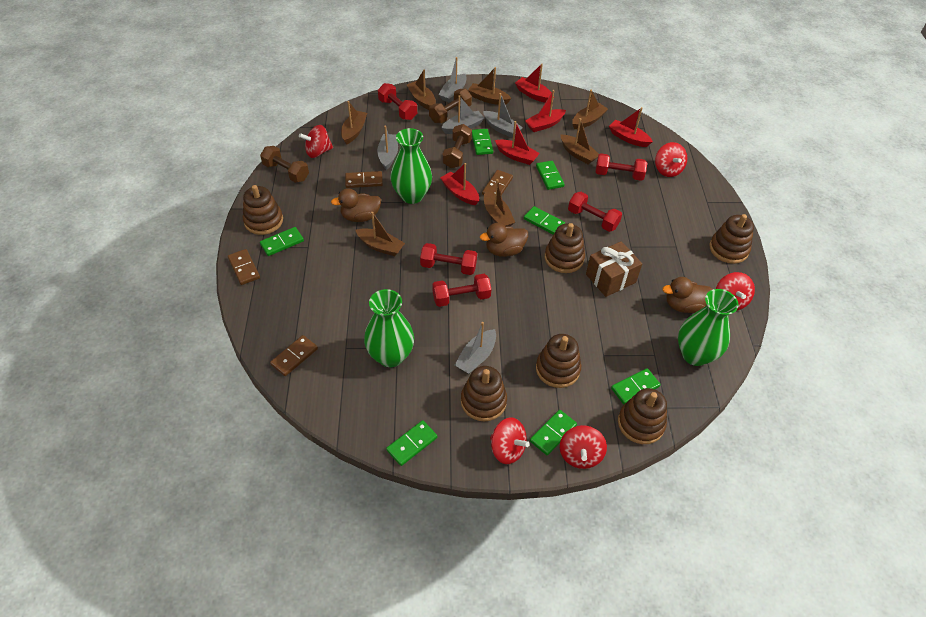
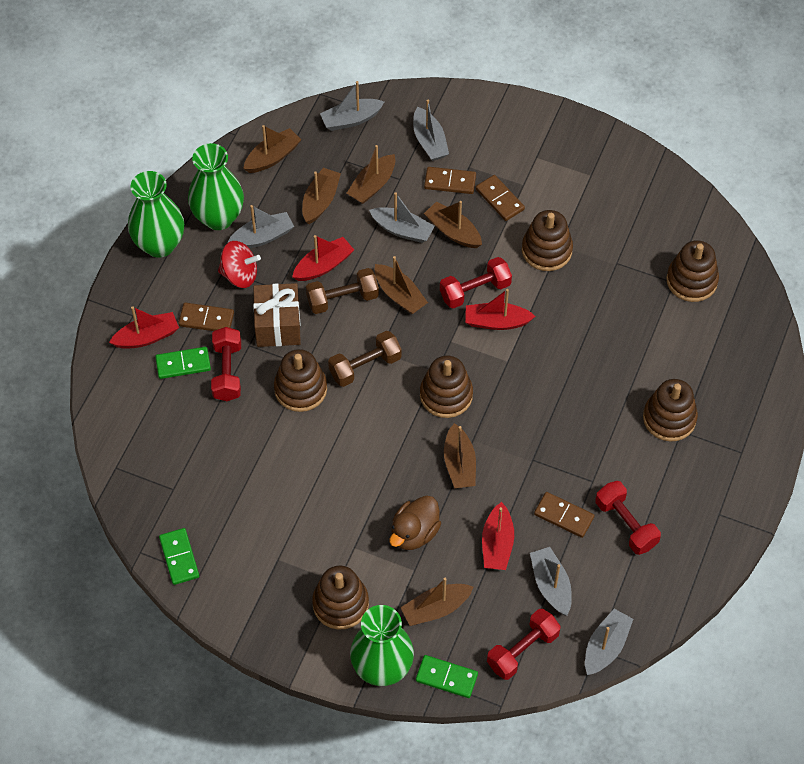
brown duck: [331,188,381,222] [480,223,528,257] [662,277,713,313] = 3 -> [390,496,441,550] = 1
brown dumbbell: [260,146,309,183] [429,89,472,123] [443,124,472,168] = 3 -> [306,268,379,314] [328,331,402,387] = 2
green domino: [260,227,304,256] [386,420,438,466] [472,129,493,155] [524,206,565,234] [530,410,577,455] [536,161,565,190] [611,368,660,404] = 7 -> [155,347,211,379] [159,528,199,585] [416,655,478,698] = 3
grey boat: [377,125,398,170] [438,57,467,103] [441,95,484,134] [455,322,496,374] [483,93,523,138] = 5 -> [227,205,294,248] [320,81,384,131] [369,192,435,243] [413,100,449,161] [530,547,572,616] [585,609,633,675] = 6
red boat: [440,163,479,205] [495,121,540,165] [515,64,554,103] [525,90,566,132] [609,107,653,147] = 5 -> [109,306,179,349] [292,235,354,281] [465,289,536,330] [482,502,514,570] = 4
red dumbbell: [378,83,417,120] [420,243,477,275] [432,274,491,307] [568,192,622,232] [595,153,647,181] = 5 -> [211,327,241,401] [440,257,512,308] [487,609,561,680] [596,481,661,555] = 4
red spinning top: [299,125,333,158] [490,418,530,464] [560,425,607,469] [655,142,687,177] [716,272,755,311] = 5 -> [218,241,261,288] = 1

